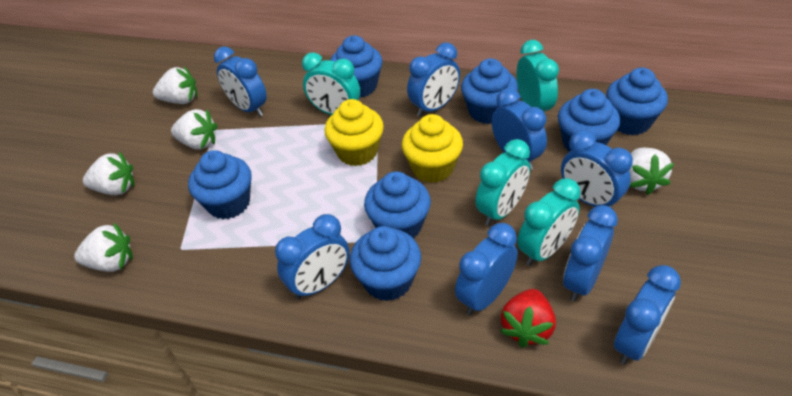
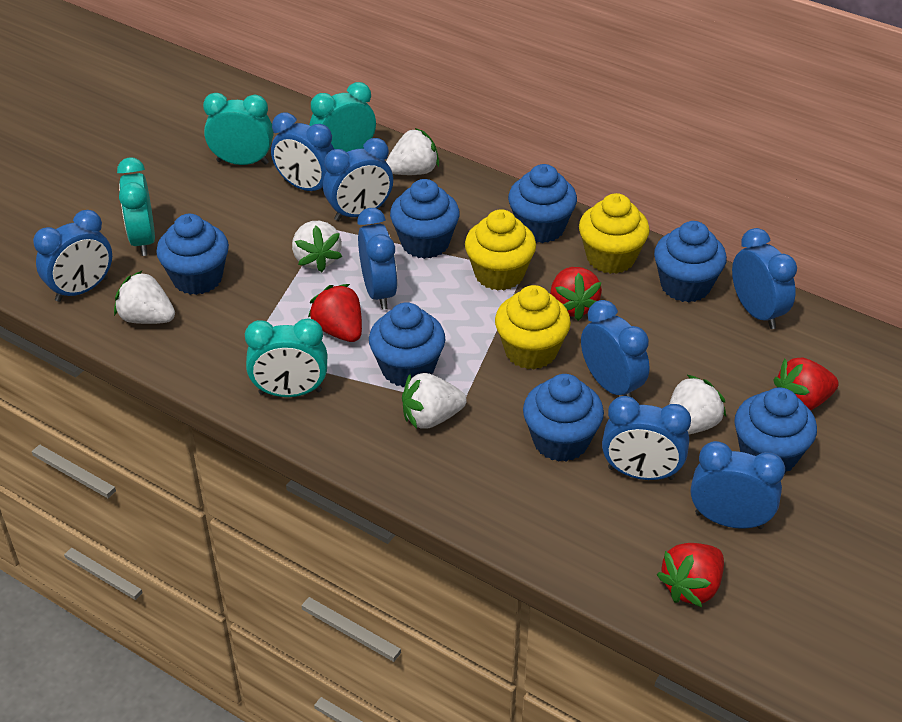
red strawberry: [500,289,556,348] = 1 -> [308,284,362,342] [550,267,602,321] [657,543,724,607] [773,358,839,410] = 4
yellow cupcake: [324,99,384,166] [402,114,463,183] = 2 -> [465,209,536,290] [495,285,571,369] [579,193,650,274] = 3

